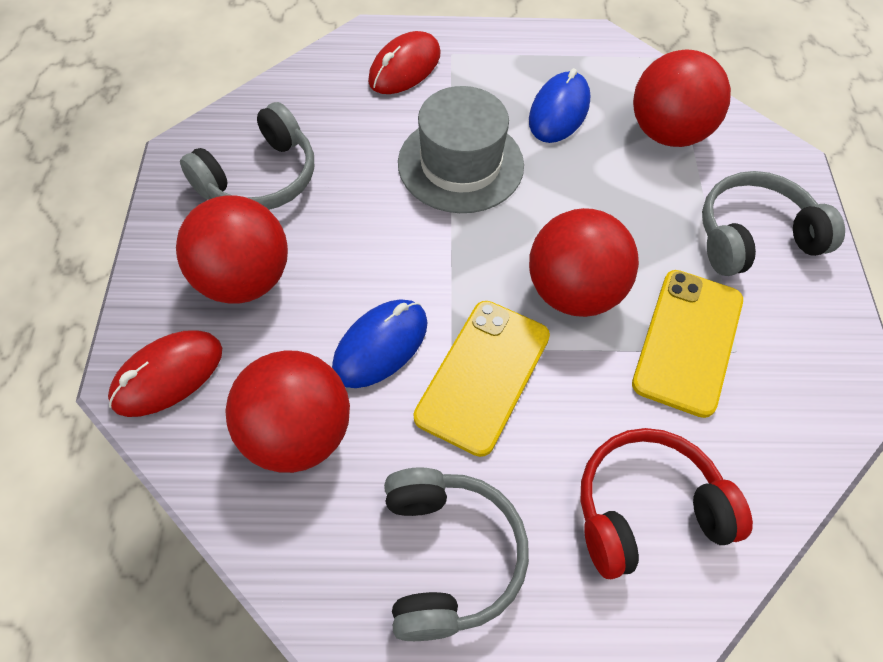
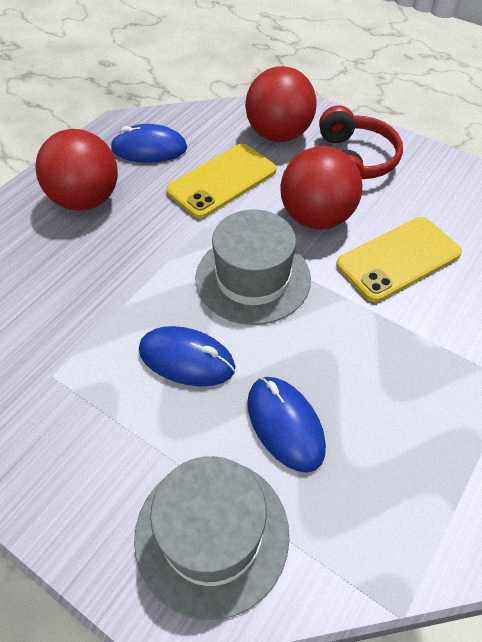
blue mouse: [332,299,428,388] [529,68,590,143] = 2 -> [110,124,187,163] [139,326,235,386] [247,377,326,473] = 3
grey hat: [398,86,524,213] = 1 -> [134,456,290,620] [196,209,311,325] = 2
grey headphones: [180,102,314,210] [384,467,529,641] [702,171,845,276] = 3 -> none = 0
red ball: [176,195,288,304] [225,351,350,473] [529,208,639,317] [633,49,731,147] = 4 -> [36,129,118,210] [245,66,316,142] [281,146,363,229] = 3
red mouse: [108,330,222,417] [368,31,441,94] = 2 -> none = 0

